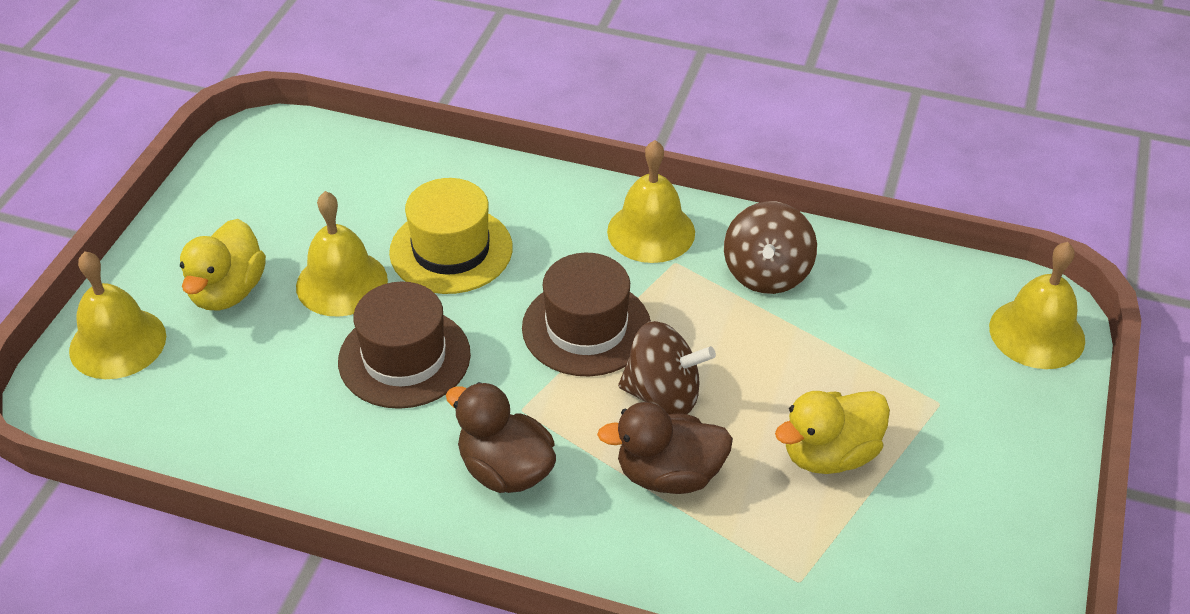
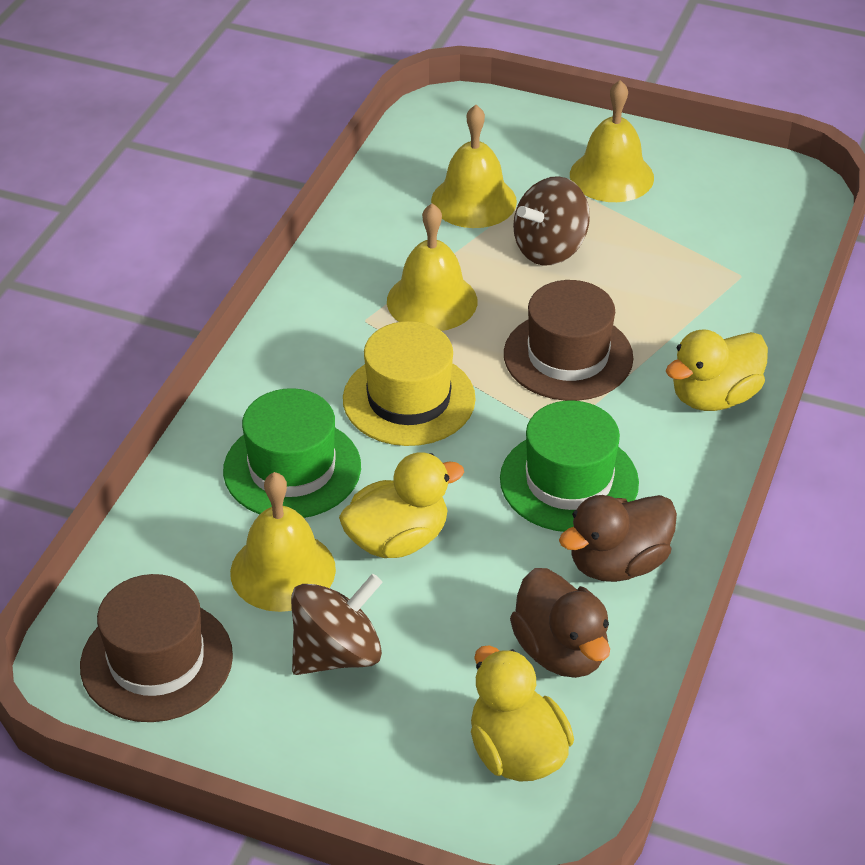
green hat: none = 0 -> [223,388,361,518] [500,400,639,532] = 2
yellow duck: [180,219,266,310] [775,391,890,474] = 2 -> [339,453,464,558] [471,645,574,782] [666,329,768,411] = 3

